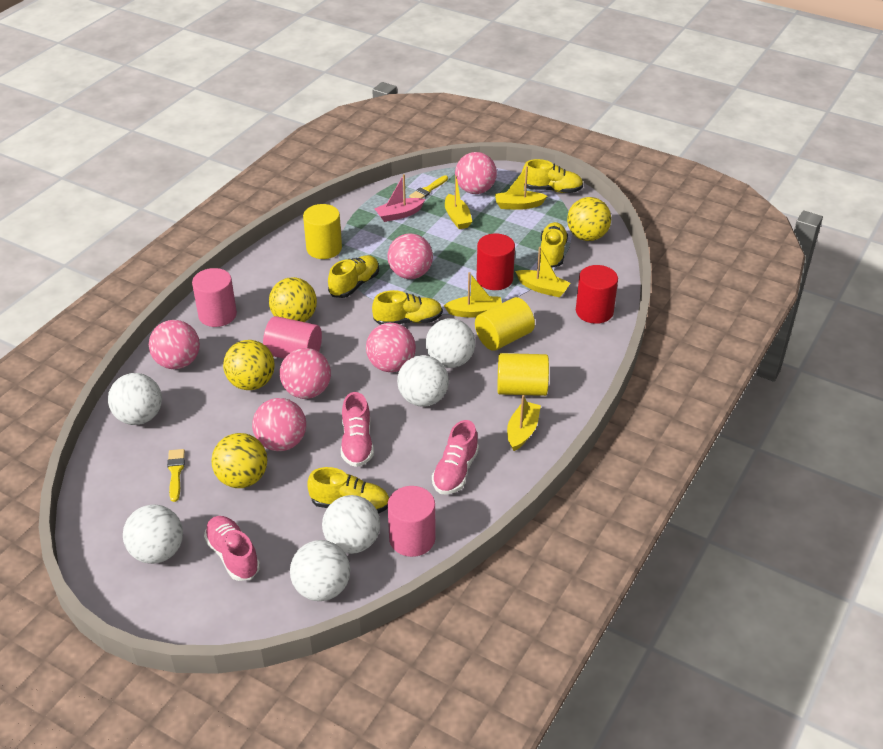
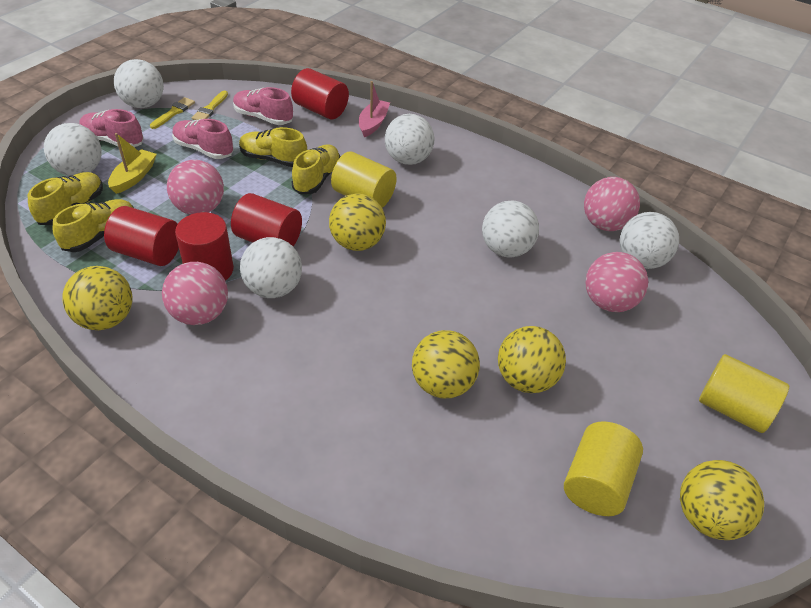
pink ball: [149,320,200,369] [252,398,306,451] [280,348,331,399] [366,323,416,372] [387,233,433,279] [455,152,497,194] = 6 -> [162,262,228,325] [167,160,224,215] [584,177,640,231] [585,252,648,312] = 4
pink cylinder: [192,268,237,327] [263,316,322,359] [387,486,435,557] = 3 -> none = 0
red cylinder: [477,234,515,290] [576,265,618,324] = 2 -> [104,206,179,266] [175,212,234,281] [231,193,302,247] [291,68,349,119] = 4
yellow ball: [211,433,267,488] [223,340,274,390] [269,277,317,322] [567,197,611,241] = 4 -> [62,266,133,330] [329,194,386,251] [412,330,480,398] [498,326,566,393] [680,460,764,540] = 5
yellow boat: [444,272,502,317] [445,176,472,229] [495,166,547,210] [507,395,541,451] [515,247,570,297] = 5 -> [108,133,157,194] = 1
yellow shoe: [308,467,389,514] [328,255,379,298] [372,290,443,325] [522,159,583,193] [540,222,568,267] = 5 -> [28,172,103,225] [53,199,134,252] [239,127,307,167] [292,144,341,194] = 4

